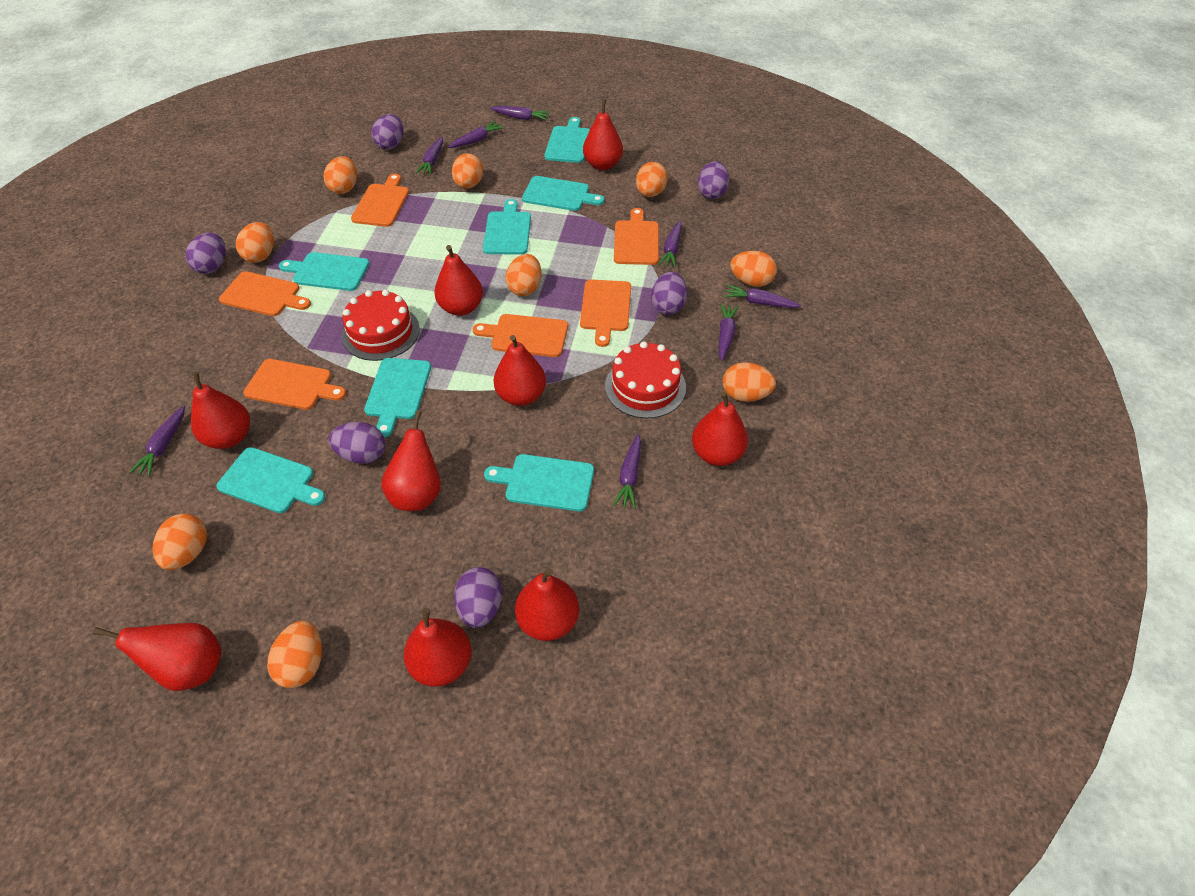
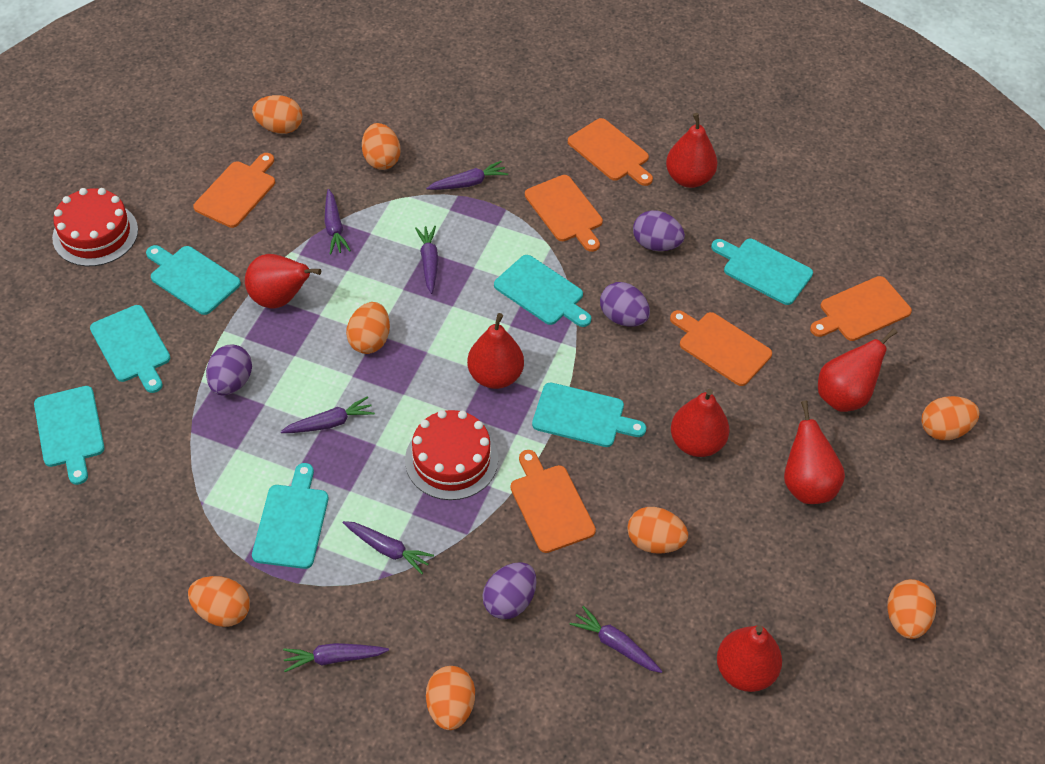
orange egg: [153,514,207,570] [236,222,274,263] [267,621,322,688] [324,156,357,194] [452,153,484,189] [505,254,542,296] [636,162,668,197] [723,362,776,402] [730,251,777,287] = 9 -> [188,576,250,627] [252,95,303,134] [346,302,390,354] [362,123,400,170] [426,666,475,730] [627,507,688,554] [887,579,936,639] [922,396,980,440] = 8
purple carrot: [129,406,185,477] [416,137,443,175] [448,121,504,148] [490,106,550,121] [613,434,641,509] [658,220,682,268] [719,303,739,361] [724,285,801,308] = 8 -> [280,396,375,433] [283,643,389,672] [325,189,351,254] [343,521,434,574] [415,226,438,294] [426,161,508,190] [569,606,663,673] = 7
purple egg: [185,233,226,274] [329,422,385,464] [372,114,404,150] [454,567,502,628] [651,272,687,315] [698,161,730,199] = 6 -> [206,345,252,395] [482,562,537,619] [600,282,650,327] [633,210,685,251] = 4
red pear: [93,623,222,691] [191,372,250,449] [381,410,441,511] [404,608,471,687] [434,245,483,316] [494,335,546,406] [515,568,579,641] [583,99,623,170] [692,391,748,466] = 9 -> [245,254,321,309] [467,313,524,389] [666,113,717,188] [671,389,729,457] [717,625,782,692] [784,400,845,504] [818,328,897,412] = 7

